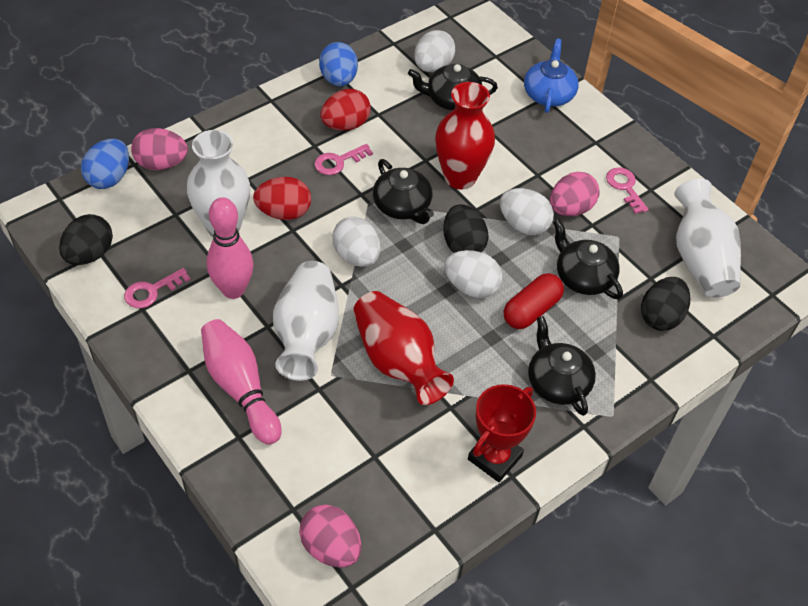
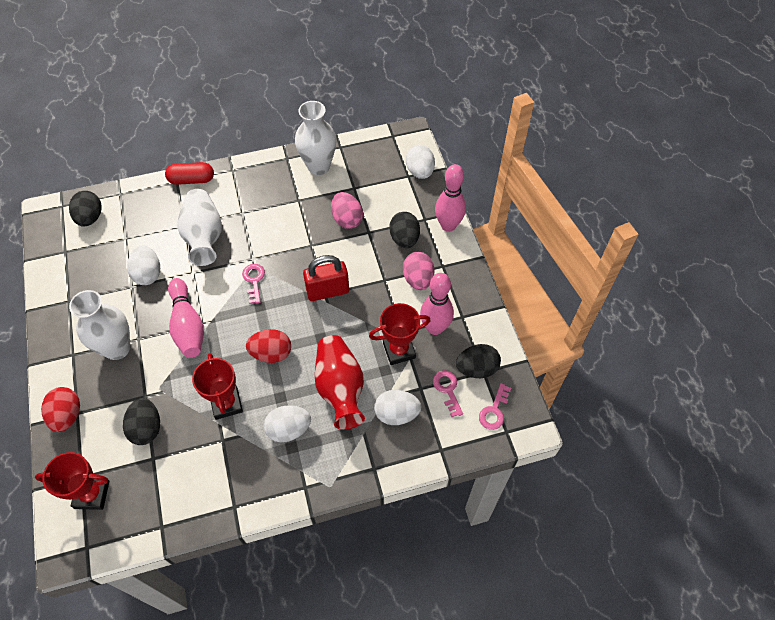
black egg: [59,214,113,265] [443,204,489,253] [641,277,690,331] = 3 -> [69,191,102,227] [123,398,160,445] [389,212,420,248] [456,344,501,378] = 4
black teapot: [373,159,434,224] [408,64,498,110] [528,316,596,416] [553,219,623,299] = 4 -> none = 0
blue egg: [81,139,129,189] [319,42,358,86] = 2 -> none = 0
blue teapot: [524,39,579,113] = 1 -> none = 0
pink bowling pin: [201,319,282,445] [207,197,254,299] = 2 -> [168,278,204,358] [420,273,454,335] [435,164,466,232] = 3
pink egg: [131,128,188,170] [299,505,361,567] [550,172,600,216] = 3 -> [331,192,363,229] [403,252,434,290] = 2
red padlock: none = 0 -> [303,255,349,301] = 1
red trophy: [468,384,536,482] = 1 -> [35,452,109,510] [192,353,243,420] [369,303,431,365] = 3
red vase: [353,291,454,405] [435,82,495,189] = 2 -> [315,335,365,430] = 1

